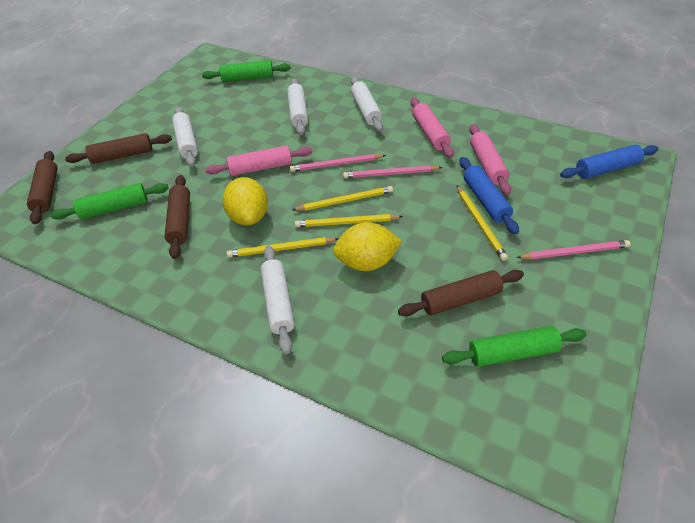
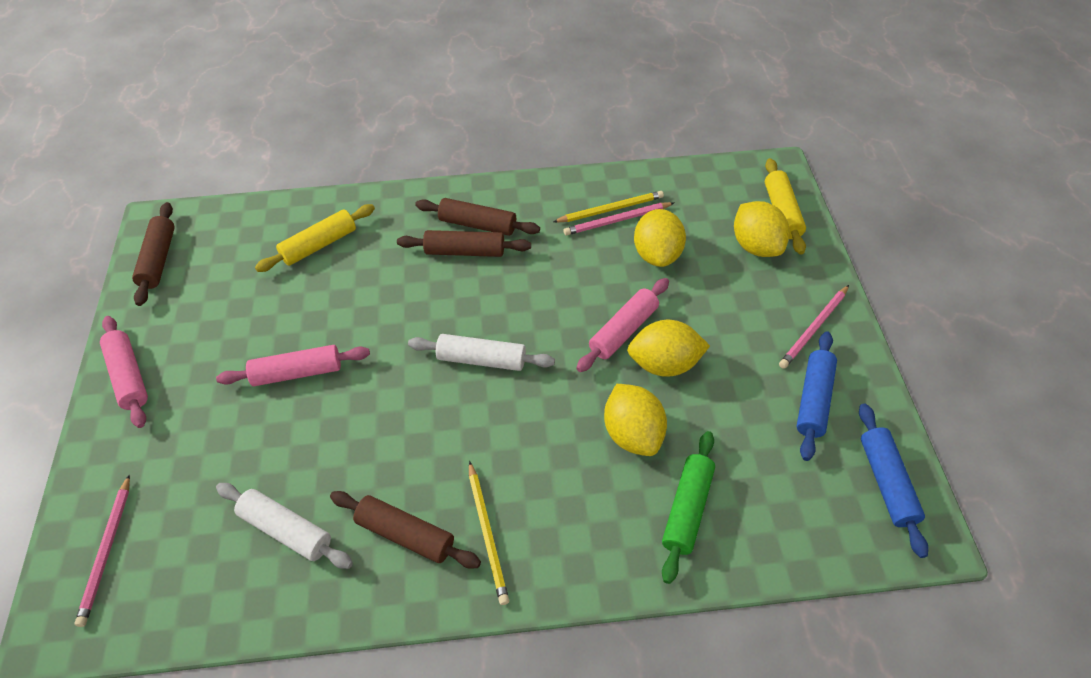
green rolling pin: [51,183,169,220] [202,60,291,82] [442,326,587,367] = 3 -> [662,431,715,584] = 1
white rolling pin: [172,107,198,167] [260,246,295,354] [287,79,308,135] [351,77,383,132] = 4 -> [216,483,353,569] [408,334,555,371] = 2
yellow lemon: [222,177,268,226] [333,222,402,271] = 2 -> [604,384,667,456] [627,320,710,377] [634,209,686,267] [734,201,790,257] = 4
yellow pencil: [227,237,338,257] [292,186,393,211] [295,214,403,227] [457,186,508,261] = 4 -> [469,461,509,605] [553,191,664,222] = 2
yellow rolling pin: none = 0 -> [255,204,375,272] [765,158,806,255] = 2

